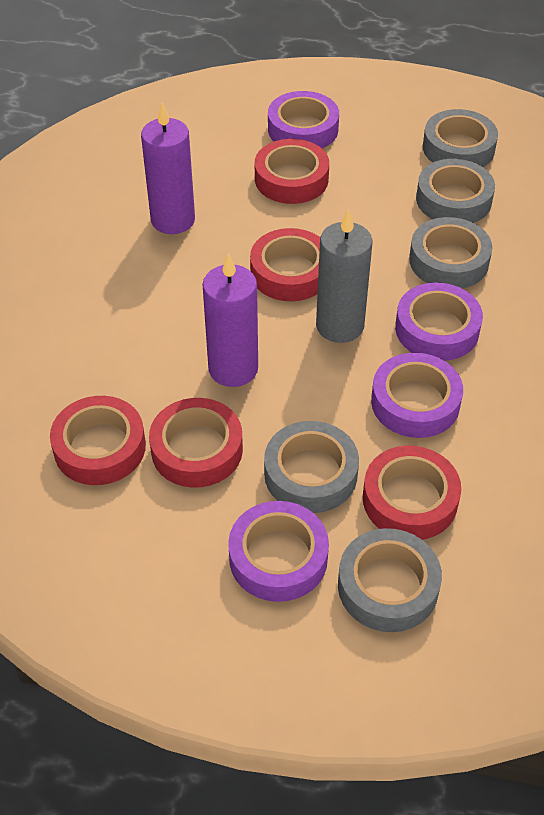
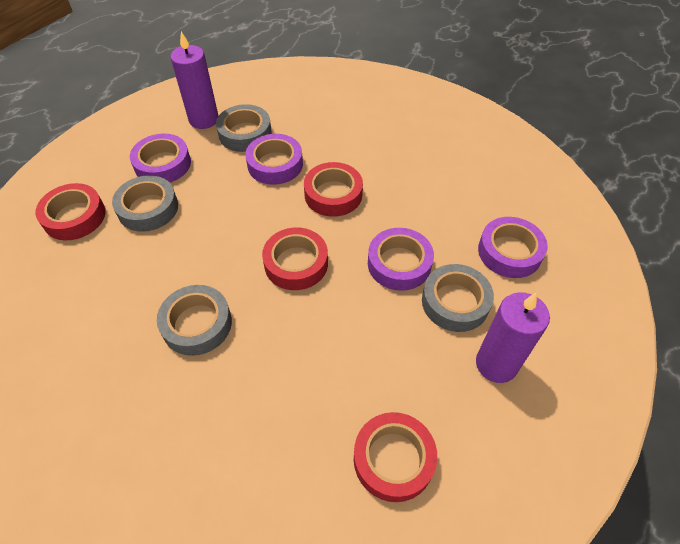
grey candle: [316,209,372,343] = 1 -> none = 0
grey tape: [264,421,359,513] [338,528,442,632] [409,217,492,289] [416,159,495,223] [423,109,498,167] = 5 -> [112,175,178,232] [157,285,232,356] [216,104,272,152] [422,264,494,332] = 4
red tape: [50,396,146,485] [149,398,243,488] [250,228,320,301] [255,139,329,204] [363,446,461,540] = 5 -> [35,183,105,240] [262,228,328,290] [304,162,363,217] [354,412,437,502] = 4

